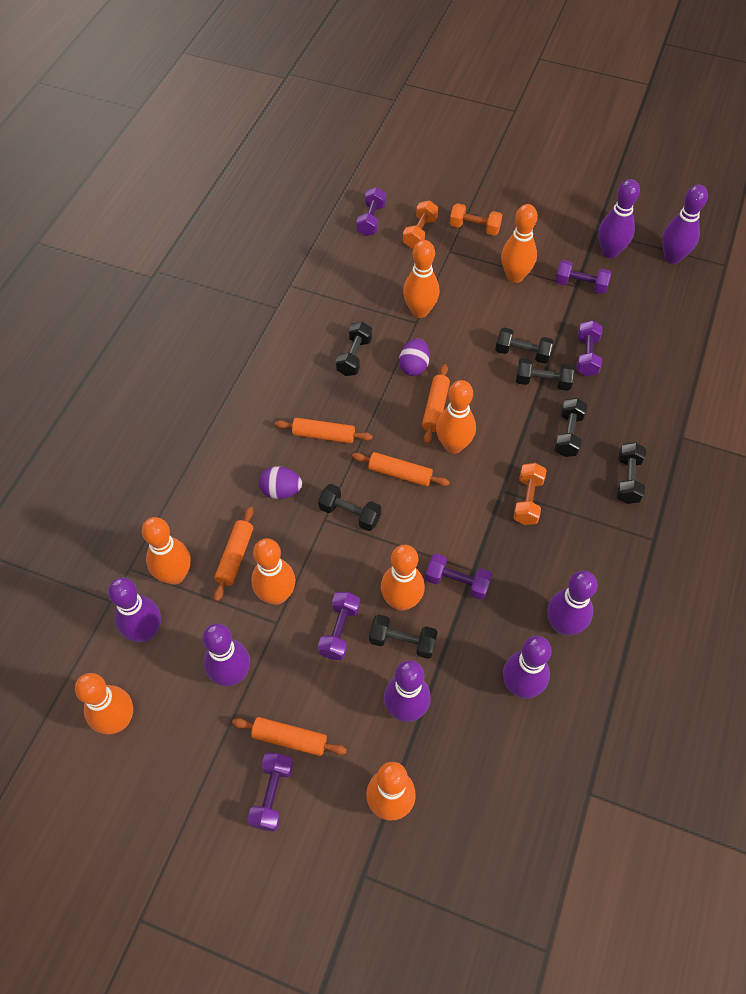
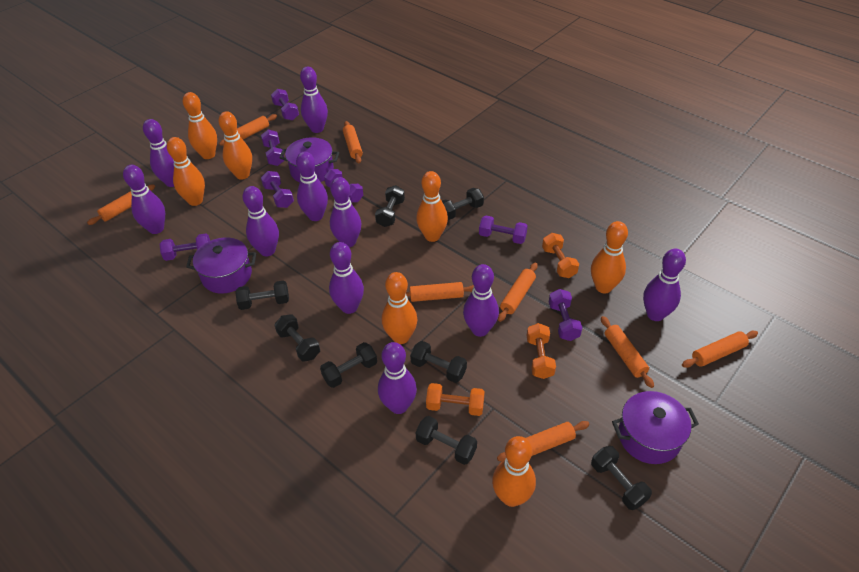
black dumbbell: [318,484,381,531] [336,322,372,376] [369,614,437,659] [495,328,554,364] [516,358,575,391] [554,398,587,457] [617,442,646,504] = 7 -> [235,281,289,310] [274,314,320,362] [320,342,377,388] [375,185,405,227] [410,341,467,383] [415,416,477,465] [442,188,484,220] [591,446,652,510] = 8
orange bowling pin: [75,673,133,735] [142,517,190,585] [251,538,295,605] [366,762,416,821] [381,545,425,611] [403,240,439,318] [436,380,476,454] [501,204,538,283] = 8 -> [167,137,205,206] [183,92,217,159] [219,111,252,180] [382,272,417,344] [416,171,448,242] [492,436,536,507] [591,221,628,293] = 7
orange rolling pin: [214,506,254,602] [232,717,347,756] [275,418,373,444] [352,452,450,487] [422,364,450,444] = 5 -> [87,184,155,225] [219,114,277,146] [343,121,363,163] [406,282,474,302] [497,421,590,461] [498,263,538,322] [601,316,654,388] [682,331,758,368] = 8
purple bowling pin: [108,578,161,642] [203,623,250,686] [384,660,431,722] [503,636,551,698] [548,571,597,635] [599,179,640,258] [662,185,708,264] = 7 -> [123,165,165,234] [143,119,174,187] [242,186,279,256] [296,152,328,221] [300,67,328,133] [329,242,364,314] [330,177,362,247] [378,342,417,414] [463,264,499,337] [643,248,686,321] = 10
purple dumbbell: [247,753,293,832] [318,592,360,660] [356,187,386,236] [425,554,492,600] [555,260,611,294] [577,320,603,376] = 6 -> [160,233,210,261] [261,130,285,166] [261,171,294,208] [271,89,299,121] [324,169,363,203] [479,215,528,244] [549,289,582,341] = 7
purple egg: [259,466,302,499] [399,338,430,376] = 2 -> none = 0
purple pot: none = 0 -> [186,237,256,294] [279,137,339,182] [612,391,699,464] = 3

